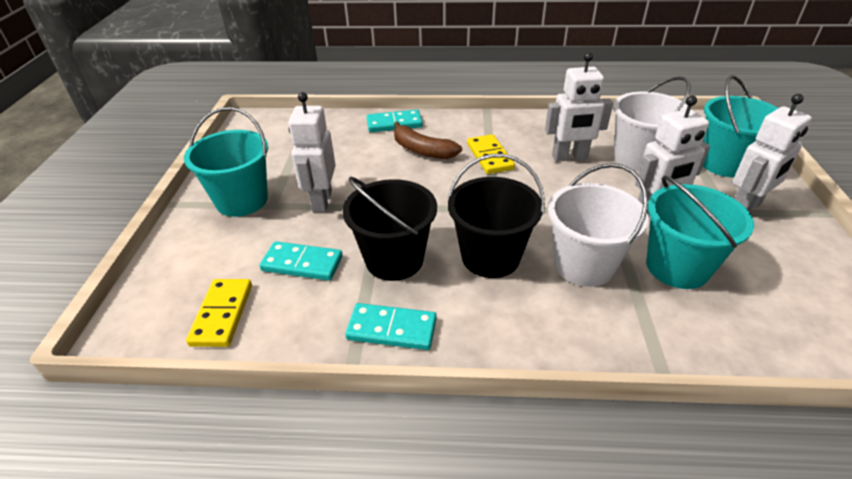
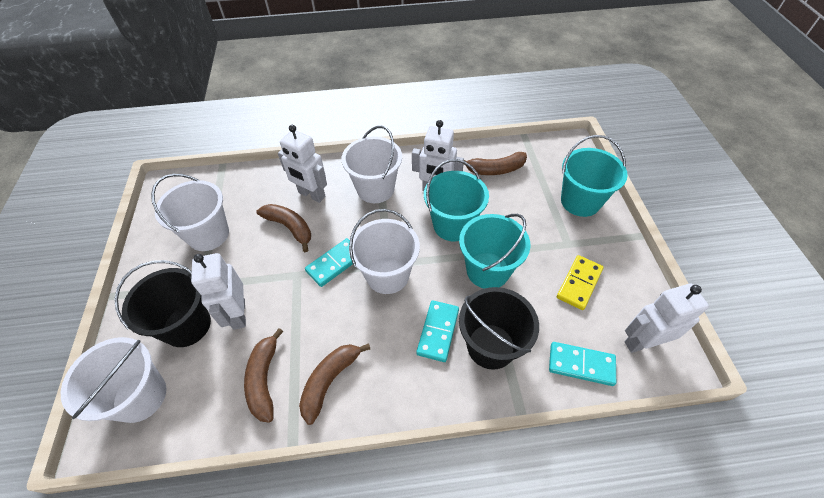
brown banana: [394,122,462,159] = 1 -> [244,328,284,423] [257,204,311,252] [299,343,370,425] [464,152,527,175] = 4
white bucket: [548,163,648,287] [613,76,691,171] = 2 -> [61,337,166,423] [151,174,229,251] [342,126,402,203] [349,209,420,294] = 4
yellow domino: [186,279,252,347] [467,134,515,174] = 2 -> [557,255,603,310] = 1

